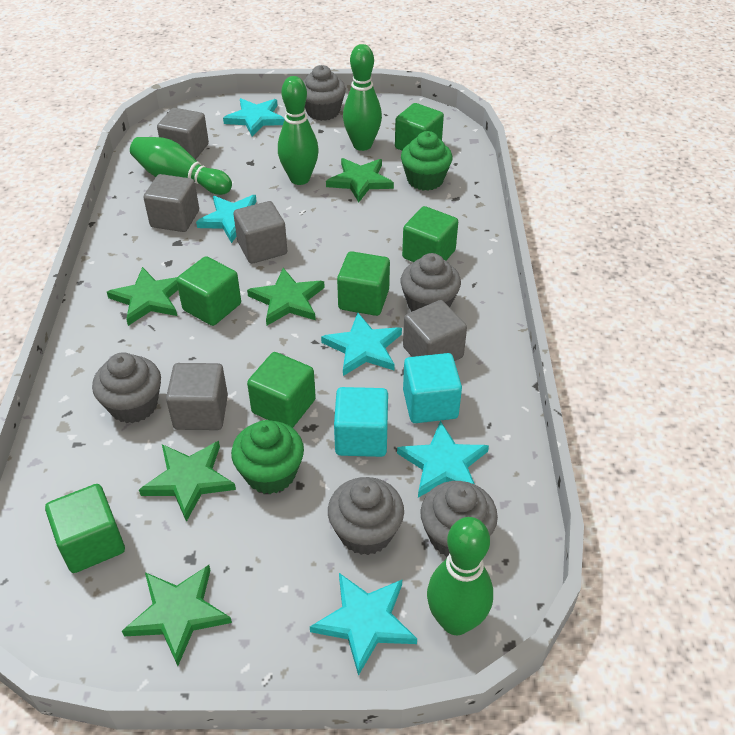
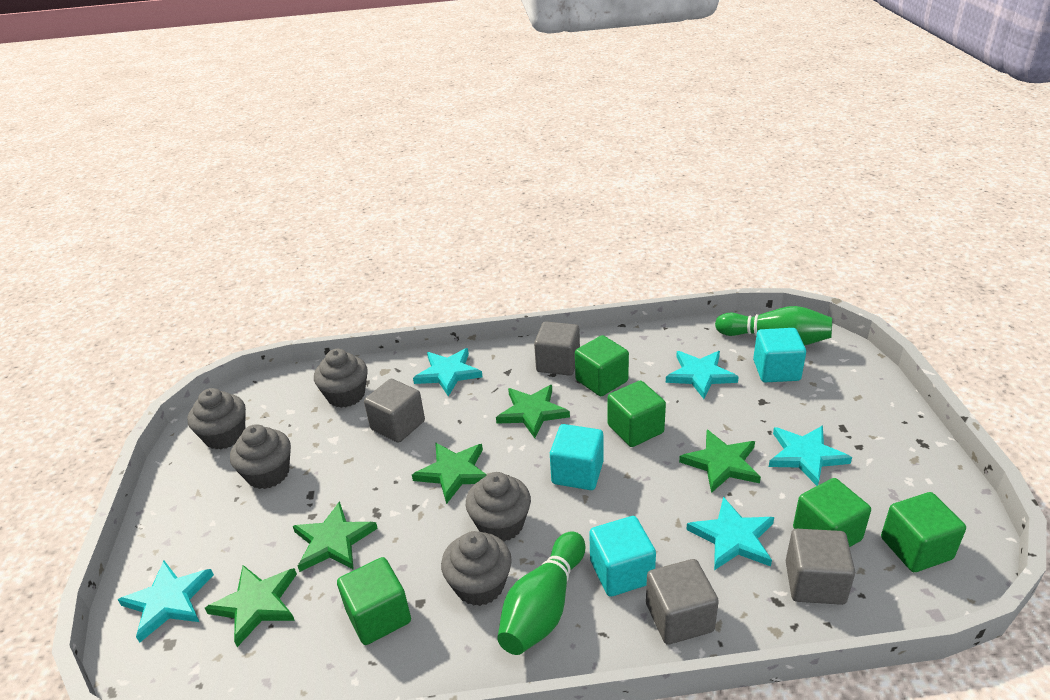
green bowling pin: [130,137,232,195] [278,76,319,185] [343,44,382,151] [427,517,493,635] = 4 -> [497,531,585,655] [715,306,832,346] = 2
green cube: [45,484,125,573] [176,256,241,326] [247,352,316,428] [337,251,390,316] [395,103,444,151] [402,206,458,262] = 6 -> [337,557,411,645] [575,335,629,396] [608,381,666,447] [793,478,871,547] [881,492,966,572] = 5
green cupcake: [231,420,304,494] [401,131,453,191] = 2 -> none = 0
grey cube: [143,174,199,232] [157,108,209,160] [166,363,228,430] [233,201,287,264] [403,300,467,361] = 5 -> [364,379,425,443] [534,322,580,376] [646,559,719,644] [786,529,855,605] = 4
turquoise cube: [334,387,388,457] [403,353,462,423] = 2 -> [550,424,604,490] [589,516,656,597] [753,328,806,382] = 3

